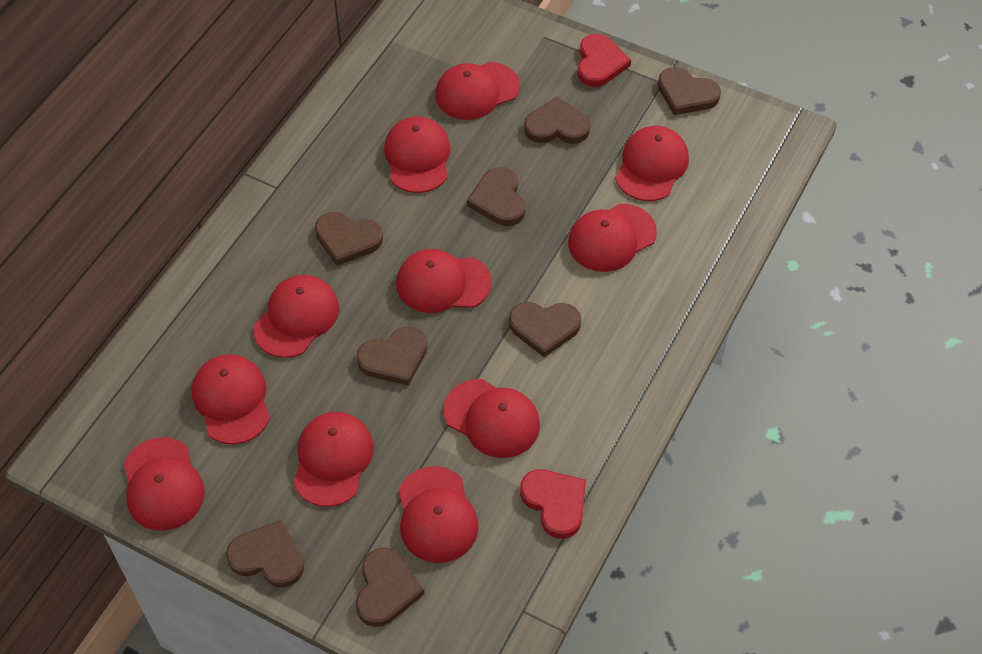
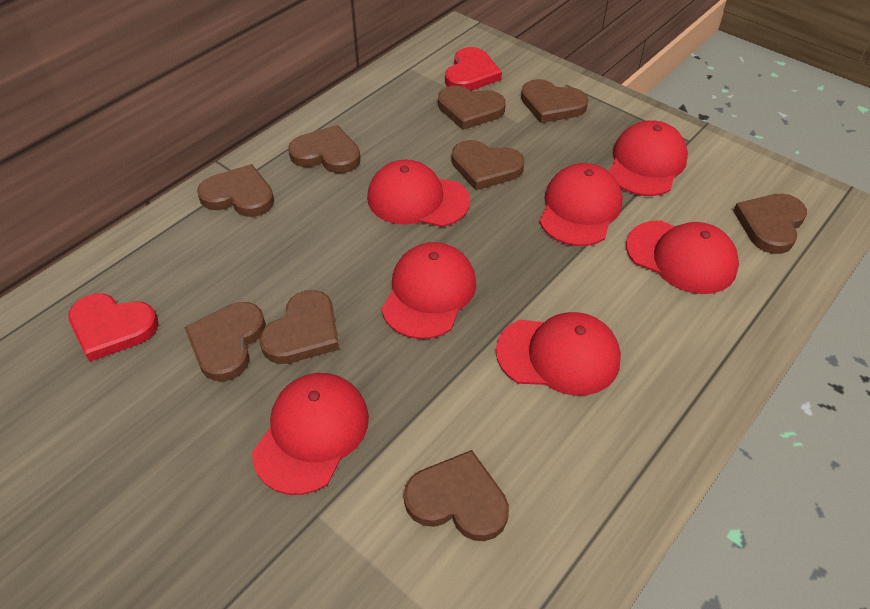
brown heart: [226,520,304,588] [315,212,383,266] [356,327,427,386] [356,548,425,627] [467,167,525,226] [509,302,581,357] [524,97,590,144] [658,67,721,115] = 8 -> [184,302,266,381] [197,164,274,217] [259,290,339,364] [288,125,361,173] [404,450,509,541] [438,86,506,130] [452,140,525,190] [521,79,589,123] [733,194,807,254] = 9
red cap: [124,437,205,531] [192,354,270,445] [253,275,339,358] [293,412,374,507] [384,116,451,193] [396,249,492,313] [398,466,479,563] [435,62,520,120] [443,379,540,458] [568,204,657,272] [615,126,689,201] = 11 -> [252,373,369,495] [367,160,470,227] [381,242,476,339] [496,312,621,396] [539,163,623,246] [609,120,688,196] [626,220,739,294] = 7

